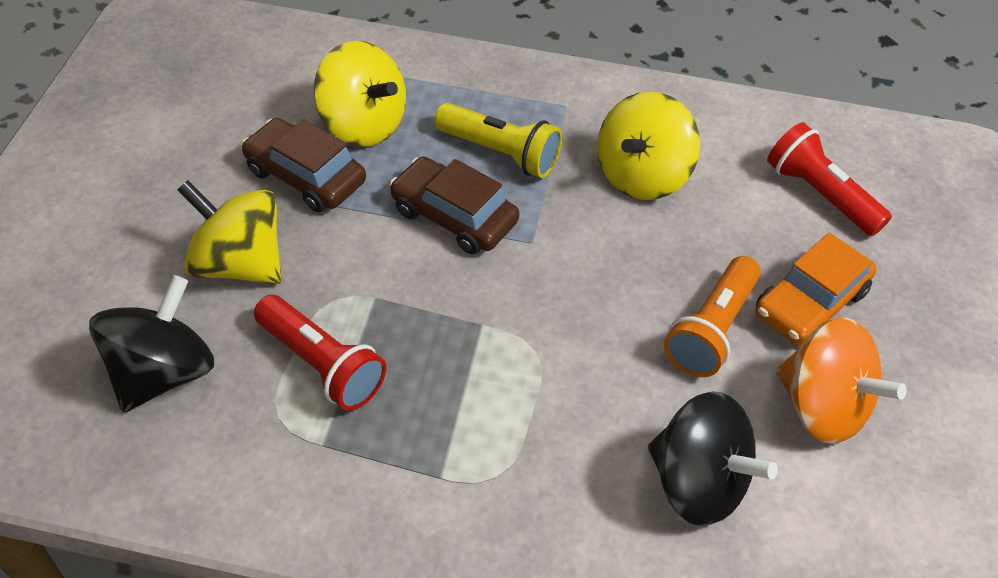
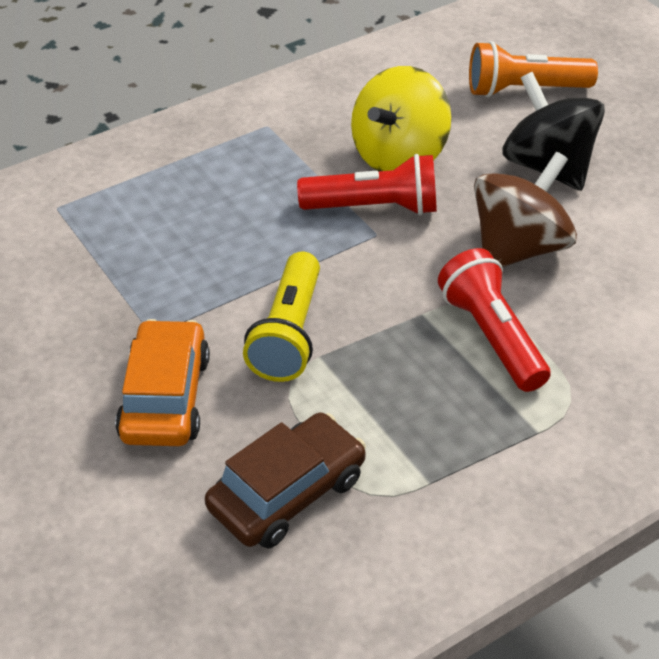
black spinning top: [89,275,214,413] [648,391,778,526] = 2 -> [502,72,605,191] = 1
brown car: [242,118,366,212] [390,156,520,254] = 2 -> [205,413,366,549] = 1
brown spinning top: none = 0 -> [474,152,577,267] = 1
orange spinning top: [776,318,907,444] = 1 -> none = 0
yellow spinning top: [177,180,282,284] [314,41,406,147] [597,91,700,200] = 3 -> [351,66,452,171] = 1

